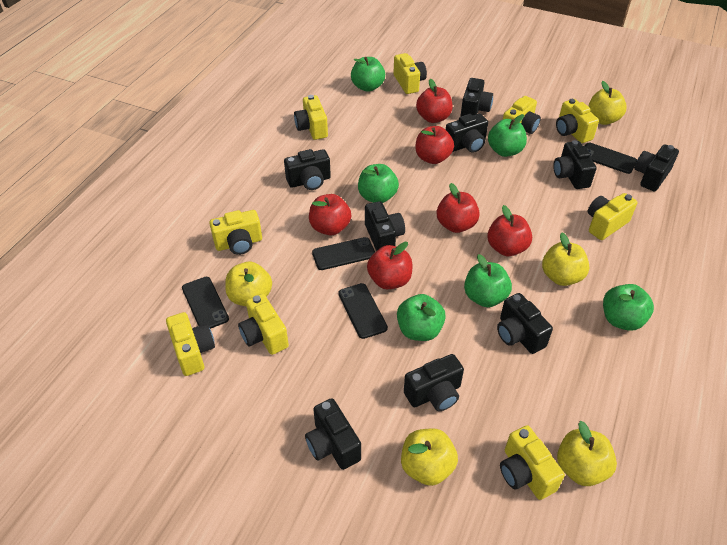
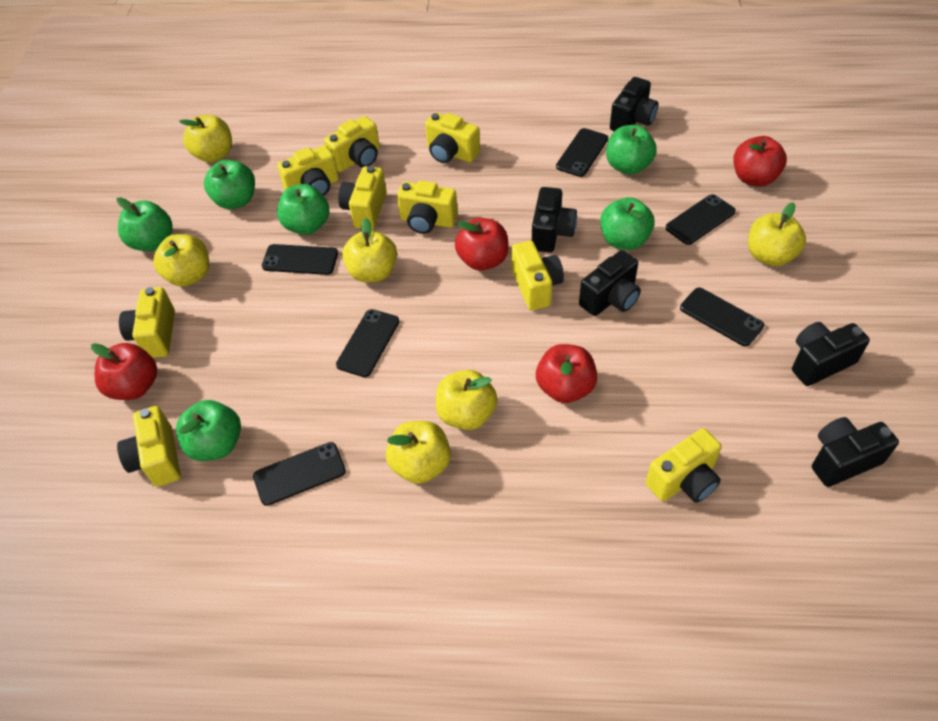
black camera: [284,149,331,190] [305,398,361,470] [365,201,405,251] [404,354,464,411] [446,114,488,153] [461,78,493,116] [497,293,553,354] [553,140,597,189] [634,144,679,191] = 9 -> [532,187,577,253] [579,250,641,316] [610,77,658,131] [792,322,870,386] [812,417,899,487] = 5
black phone: [182,277,229,329] [312,237,375,270] [338,283,388,339] [585,143,637,174] = 4 -> [253,442,346,506] [262,244,338,275] [336,309,399,377] [556,128,608,177] [665,194,736,245] [680,287,764,346] = 6
red apple: [309,194,351,235] [367,242,412,289] [415,126,454,164] [416,79,453,123] [437,183,480,233] [487,205,532,256] = 6 -> [91,343,157,400] [455,218,509,271] [536,344,597,403] [734,136,787,187] = 4
yellow apple: [225,262,272,306] [401,428,458,486] [542,233,589,286] [557,421,617,486] [588,81,627,125] = 5 -> [153,234,209,287] [179,115,232,163] [343,218,397,282] [386,421,451,484] [436,370,497,430] [748,202,806,266] = 6

